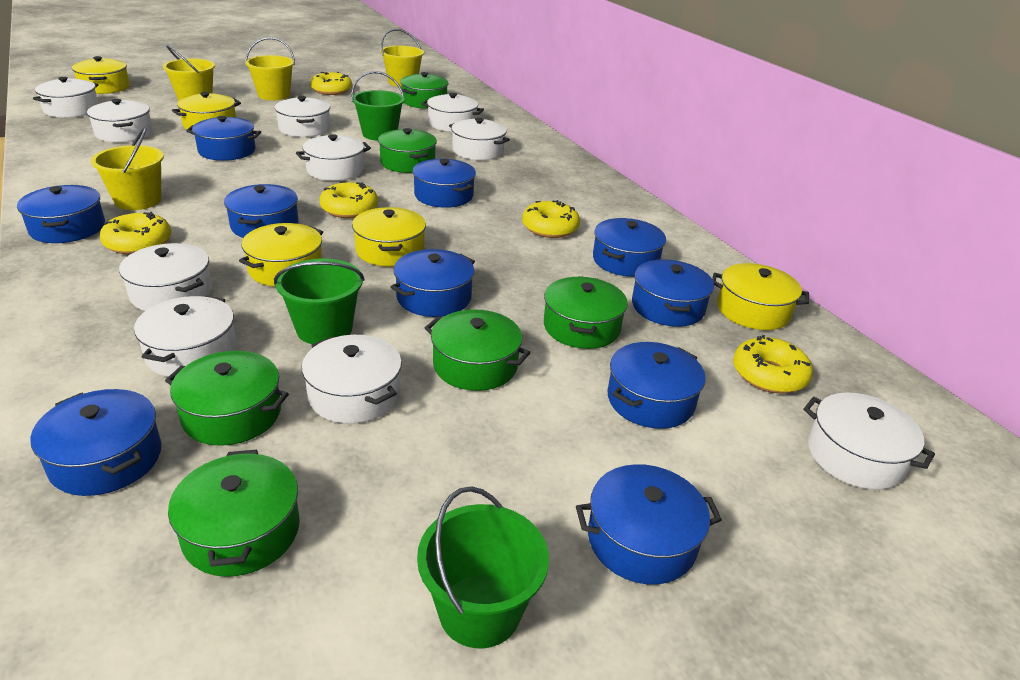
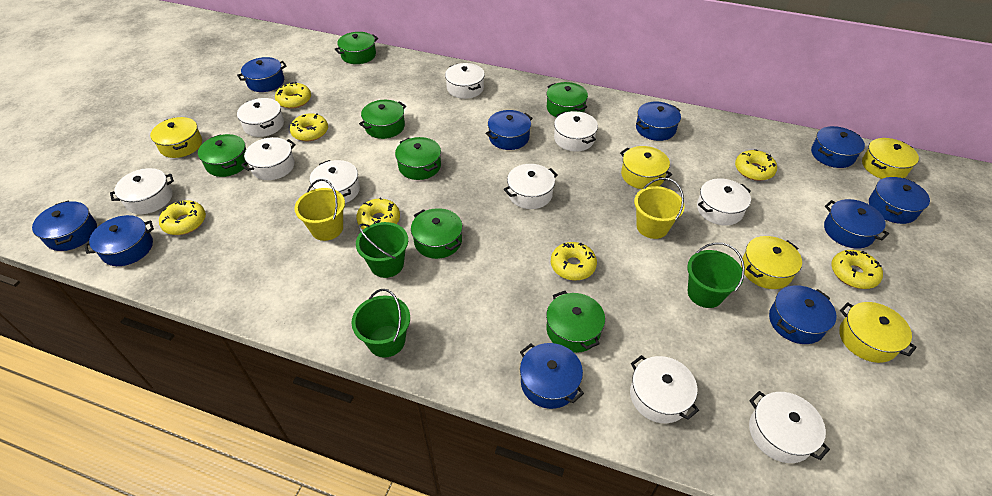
green pot: [165,351,289,446] [168,450,300,577] [378,128,437,173] [400,72,448,109] [425,309,530,391] [544,276,628,349] = 6 -> [198,134,248,177] [334,32,378,64] [359,100,406,139] [395,137,441,180] [411,208,462,259] [546,291,605,353] [547,82,588,118] = 7
yellow bucket: [91,127,164,210] [163,45,215,101] [245,37,295,100] [380,29,424,87] = 4 -> [295,179,345,241] [634,178,685,239] = 2
yellow donut: [100,212,171,255] [310,72,352,95] [320,181,378,218] [522,200,580,238] [733,335,813,393] = 5 -> [159,200,206,235] [275,82,311,109] [290,113,328,141] [356,198,400,230] [551,242,597,281] [735,149,777,181] [831,250,883,289] = 7

